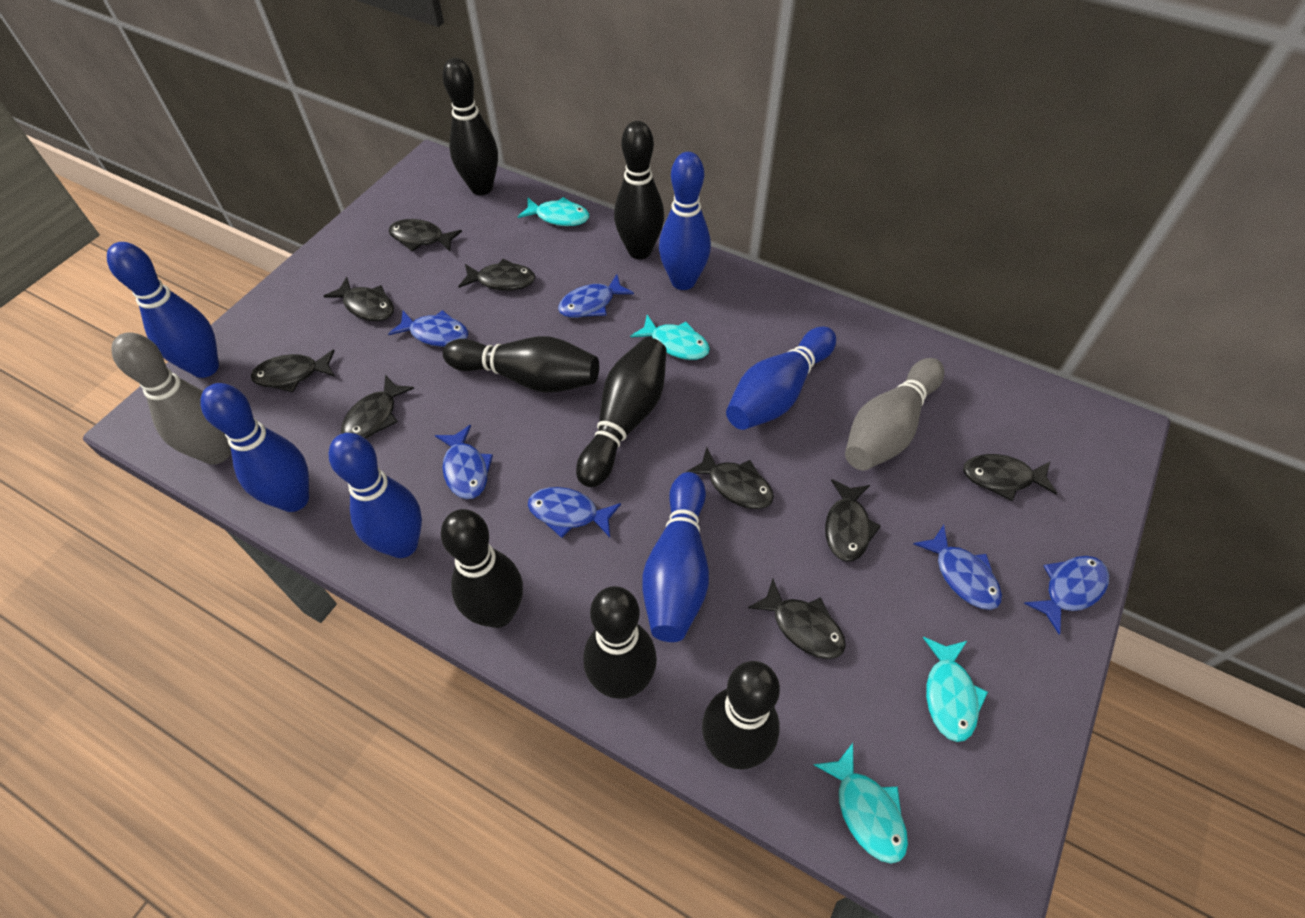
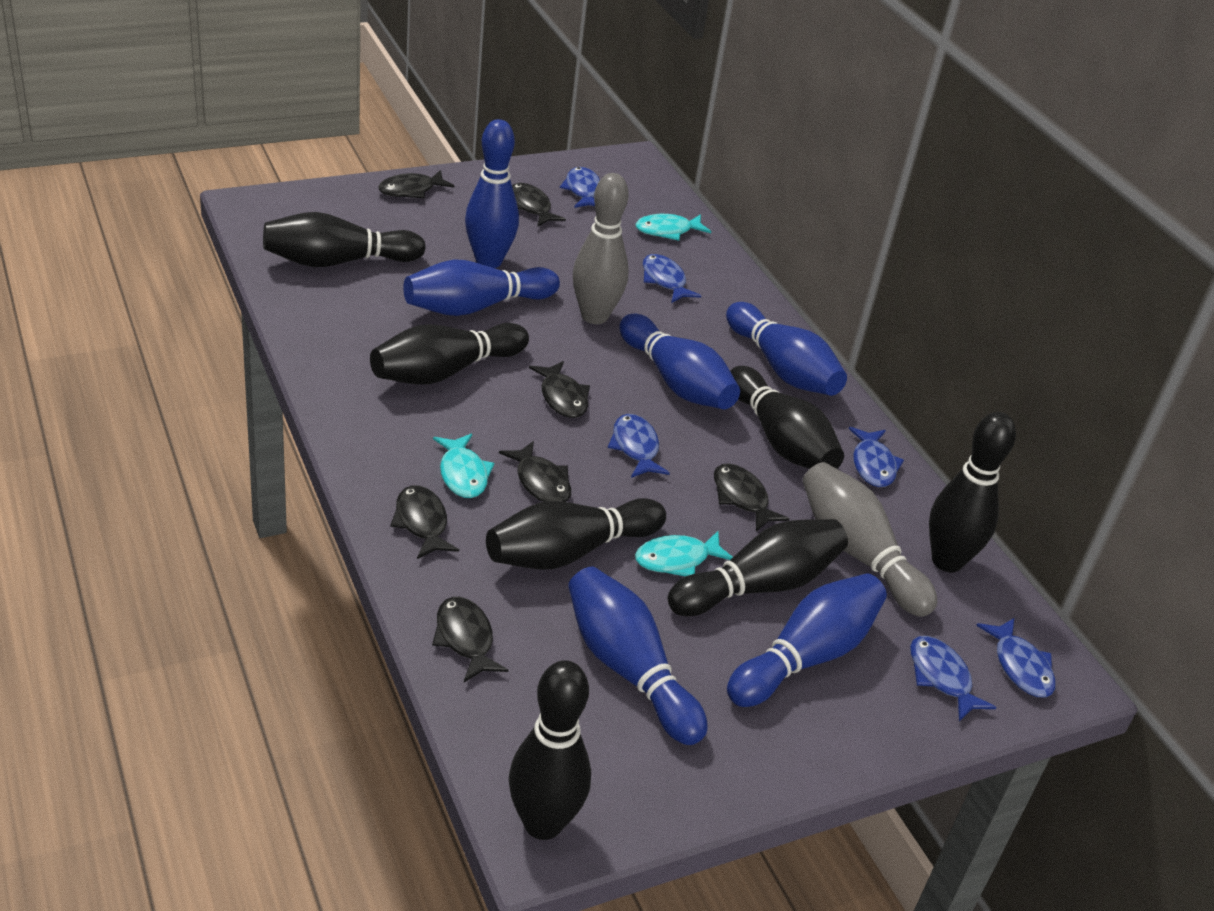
black fish: [250,350,335,392] [324,277,394,321] [341,375,414,439] [389,219,462,252] [458,259,535,291] [686,447,774,509] [748,578,846,659] [825,479,881,562] [963,454,1057,501] = 9 -> [378,170,454,199] [390,485,459,559] [432,597,508,682] [499,441,571,502] [512,183,566,227] [529,361,590,418] [714,463,790,531] = 7
turquoise fish: [518,197,589,226] [630,315,710,360] [814,743,908,864] [923,637,988,742] = 4 -> [433,434,494,498] [635,214,711,241] [635,531,733,576] = 3

